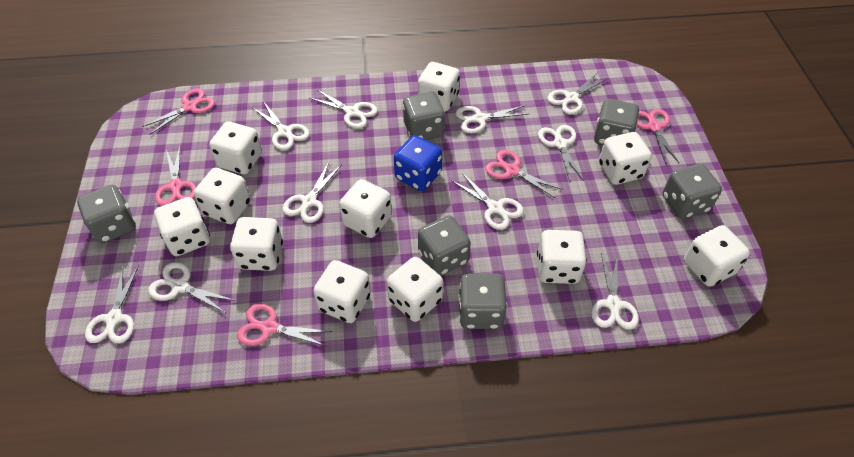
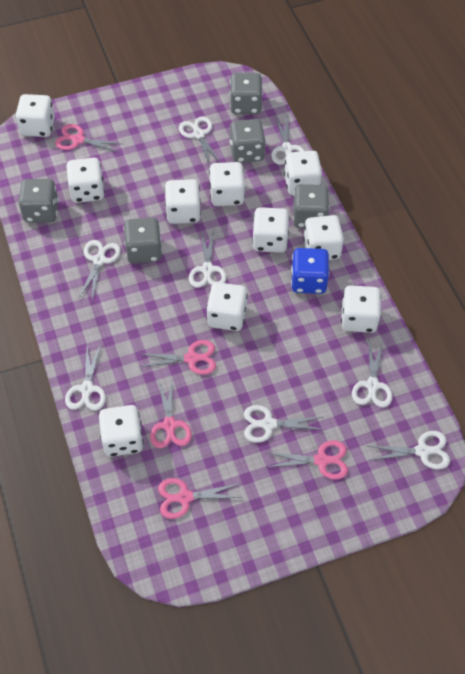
grey dice: [77,185,136,244] [403,92,445,140] [418,215,471,276] [458,274,507,329] [594,99,639,145] [663,164,722,219] = 6 -> [19,179,59,222] [123,217,162,264] [230,73,263,114] [230,119,266,163] [293,184,329,228] = 5
white dice: [154,197,210,256] [194,168,251,224] [209,121,262,174] [230,217,283,271] [313,260,371,323] [339,179,392,238] [387,257,443,322] [418,62,460,112] [537,230,587,284] [599,132,652,185] [684,225,750,287] = 11 -> [16,94,55,137] [66,158,105,203] [99,405,144,457] [164,179,201,224] [206,282,248,331] [209,162,245,206] [252,207,290,253] [284,151,322,195] [303,215,344,260] [341,285,381,333] = 10
white scissors: [85,265,139,343] [148,262,236,313] [253,101,309,150] [283,162,342,223] [310,89,378,129] [451,172,524,230] [456,105,529,134] [538,125,584,182] [548,72,608,115] [591,253,639,330] = 10 -> [65,343,106,411] [79,240,121,301] [179,116,221,167] [189,231,227,288] [244,405,324,443] [271,116,305,165] [352,341,393,408] [368,431,450,469] = 8

